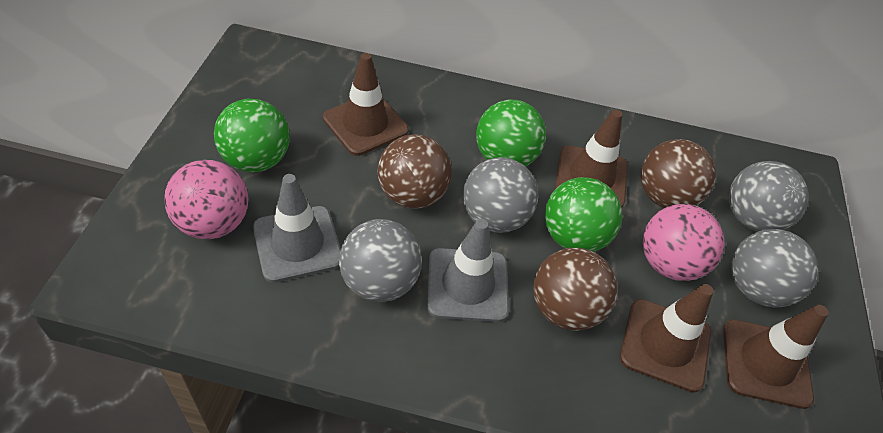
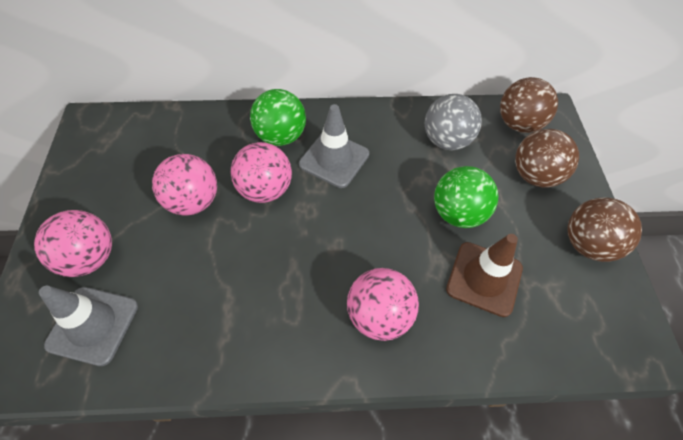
brown traffic cone: [323,53,409,156] [555,110,628,208] [620,284,713,393] [723,305,828,409] = 4 -> [446,234,523,317] = 1
green ball: [214,99,290,172] [476,100,546,166] [545,177,622,252] = 3 -> [250,89,306,146] [434,166,498,228] = 2
grey ball: [339,219,422,302] [463,157,538,233] [729,161,809,231] [731,229,818,308] = 4 -> [425,94,482,150] = 1
pink ball: [164,160,249,239] [643,204,725,281] = 2 -> [34,210,112,277] [152,154,217,216] [231,142,292,203] [347,268,419,341] = 4

